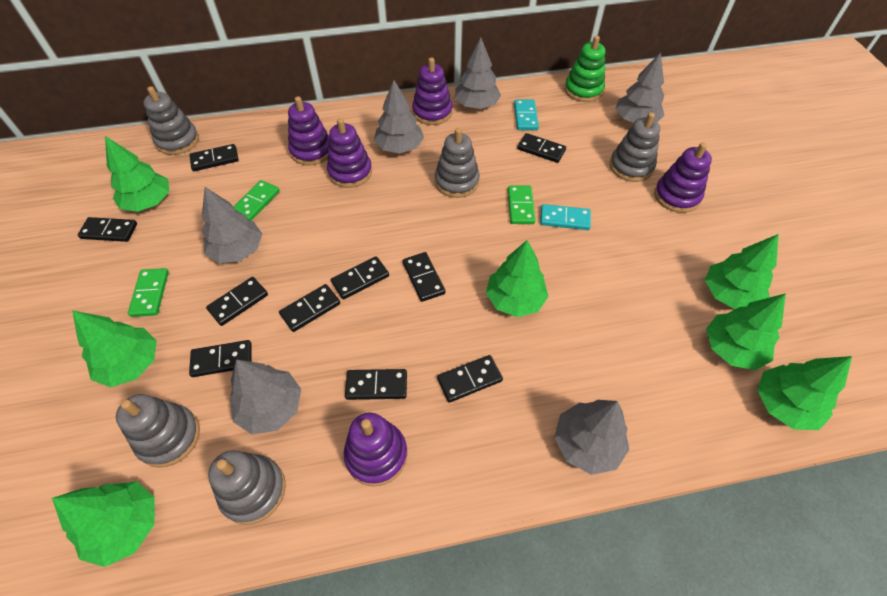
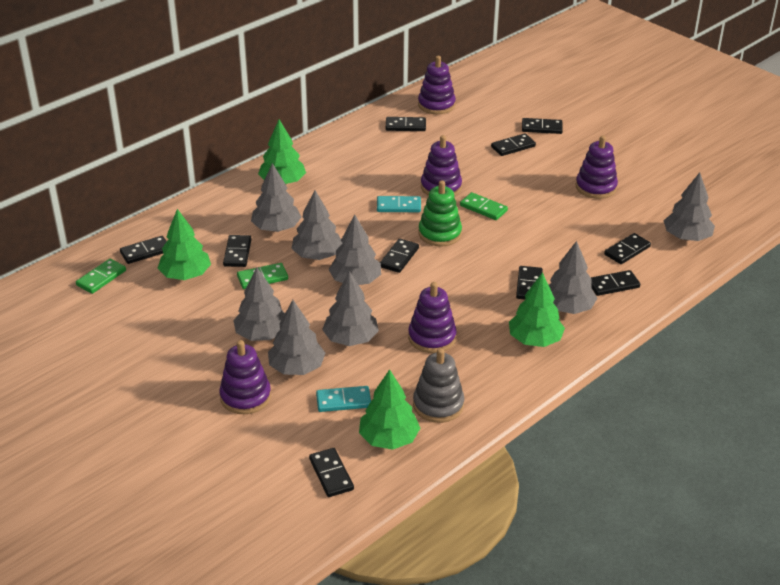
green tree: [52,481,155,567] [72,310,157,387] [105,136,169,212] [486,240,548,317] [705,234,779,309] [706,293,786,370] [757,356,852,430] = 7 -> [158,209,211,280] [258,119,306,184] [359,369,420,450] [509,272,565,347] = 4
grey stacking toy: [116,394,200,468] [143,86,199,155] [208,450,286,525] [435,128,480,198] [610,112,660,182] = 5 -> [413,348,464,423] = 1
grey tree: [202,187,262,263] [230,359,301,434] [374,80,424,154] [455,38,501,109] [554,400,629,475] [615,52,665,123] = 6 -> [233,267,285,341] [251,163,301,232] [268,300,325,375] [292,190,342,260] [322,271,379,346] [328,215,381,285] [549,241,597,314] [663,173,715,241] = 8

